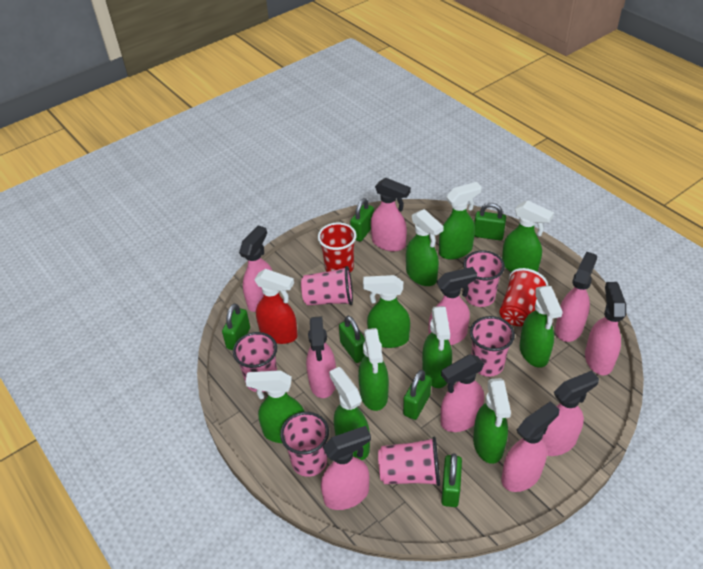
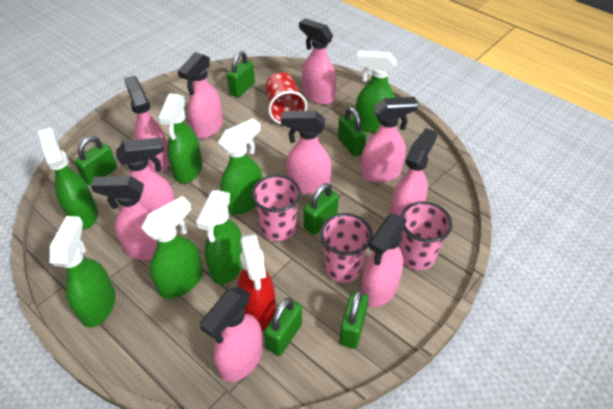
green spray bottle: [246,370,305,443] [329,367,370,460] [358,328,389,411] [363,275,410,348] [406,209,444,286] [422,306,452,388] [439,182,482,260] [473,378,511,464] [502,200,554,272] [520,286,563,368] = 10 -> [38,127,98,229] [50,216,115,328] [141,196,203,299] [158,93,202,183] [196,190,242,285] [218,118,262,215] [356,51,397,133] = 7
pink cup: [233,332,277,392] [280,412,329,477] [301,266,353,305] [378,437,440,486] [463,250,505,307] [470,316,515,377] = 6 -> [251,175,301,241] [320,213,373,283] [400,201,453,270] = 3
red cup: [318,222,357,273] [499,268,548,326] = 2 -> [266,72,307,124] = 1

